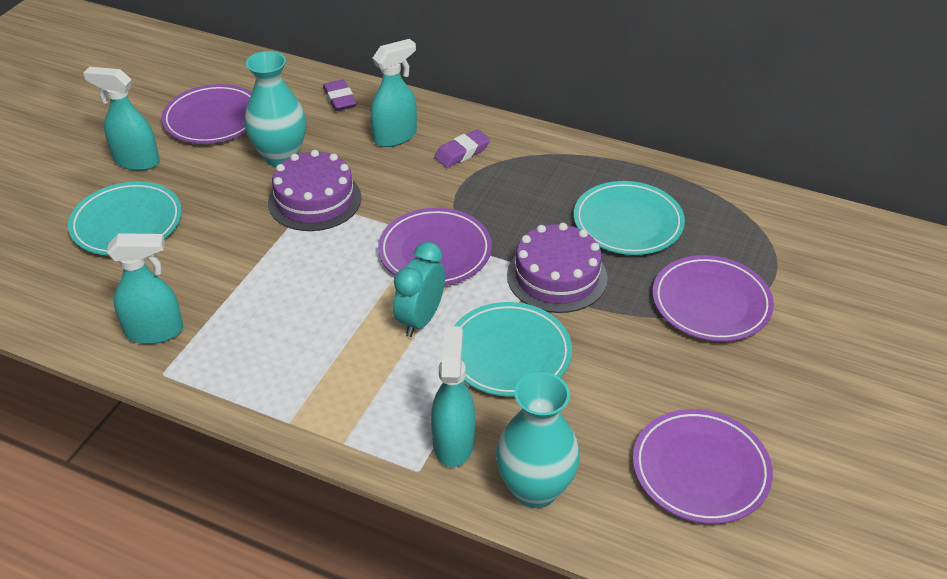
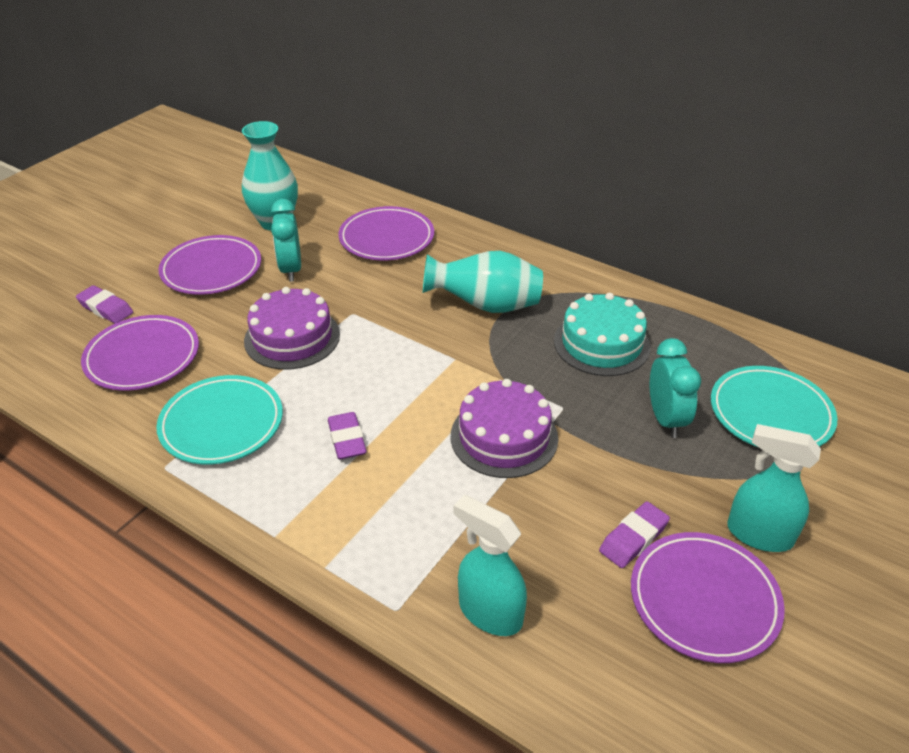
purple eraser: [323,80,357,111] [434,129,490,168] = 2 -> [76,285,133,323] [328,412,367,459] [599,501,670,568] = 3
turquoise cake: none = 0 -> [554,293,651,376] = 1
turquoise clock: [393,242,445,337] = 1 -> [271,199,301,282] [650,338,701,438] = 2
turquoise plate: [68,181,182,255] [454,302,572,397] [574,181,685,255] = 3 -> [156,375,283,465] [711,366,838,447] = 2
turquoise spray bottle: [83,67,160,171] [107,233,183,344] [370,39,417,147] [431,326,475,467] = 4 -> [454,495,527,636] [727,424,821,552] = 2

